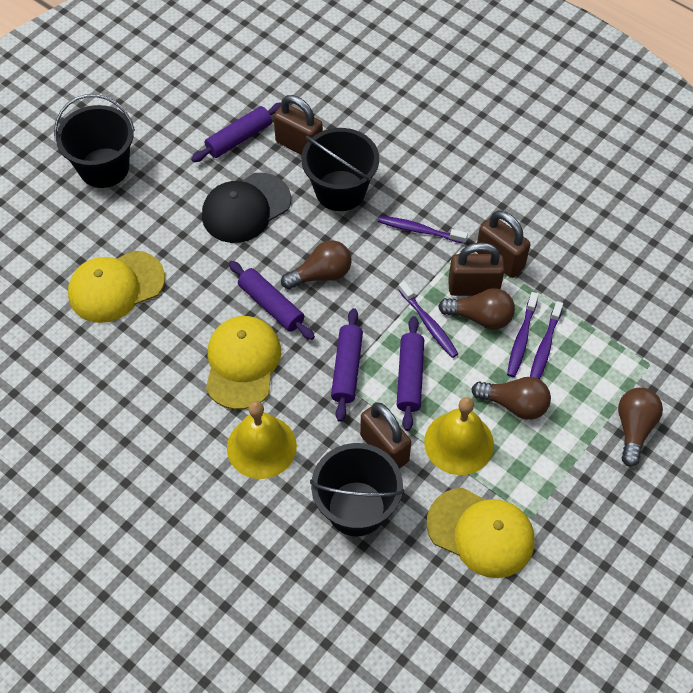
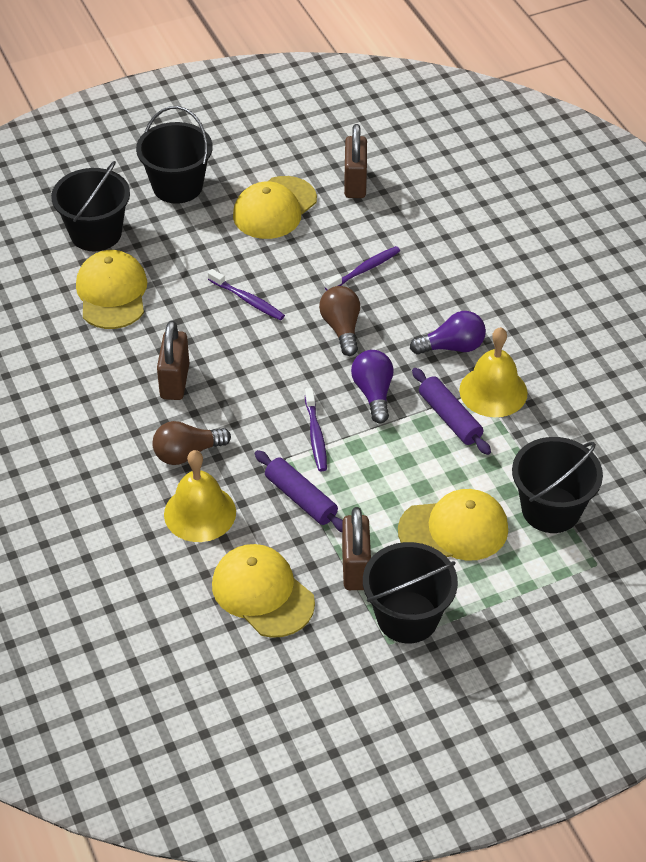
black bucket: [54,94,135,188] [301,128,379,211] [310,443,404,536] = 3 -> [51,161,130,251] [136,106,213,204] [363,542,458,643] [512,437,603,533] = 4
black cap: [202,173,291,243] = 1 -> none = 0
brown light bulb: [281,240,351,290] [438,288,515,329] [471,377,551,420] [618,387,663,467] = 4 -> [152,421,231,465] [319,286,360,356] = 2
brown padlock: [274,95,323,155] [360,402,411,468] [448,243,505,296] [477,211,530,278] = 4 -> [157,321,189,400] [342,507,371,590] [344,124,367,198] = 3
purple light bulb: none = 0 -> [351,350,394,423] [410,311,486,355] = 2
purple rolling pin: [191,103,281,162] [228,261,315,340] [331,308,363,422] [397,316,424,431] = 4 -> [255,450,343,532] [412,368,491,455] = 2
purple toothbrush: [378,216,468,244] [398,281,458,358] [507,292,539,377] [530,301,563,379] = 4 -> [208,269,285,320] [305,388,327,471] [325,246,400,291] = 3
yellow cap: [68,250,165,323] [206,316,281,410] [426,488,534,578] = 3 -> [76,250,147,329] [212,544,315,638] [233,176,317,239] [398,489,508,561] = 4

